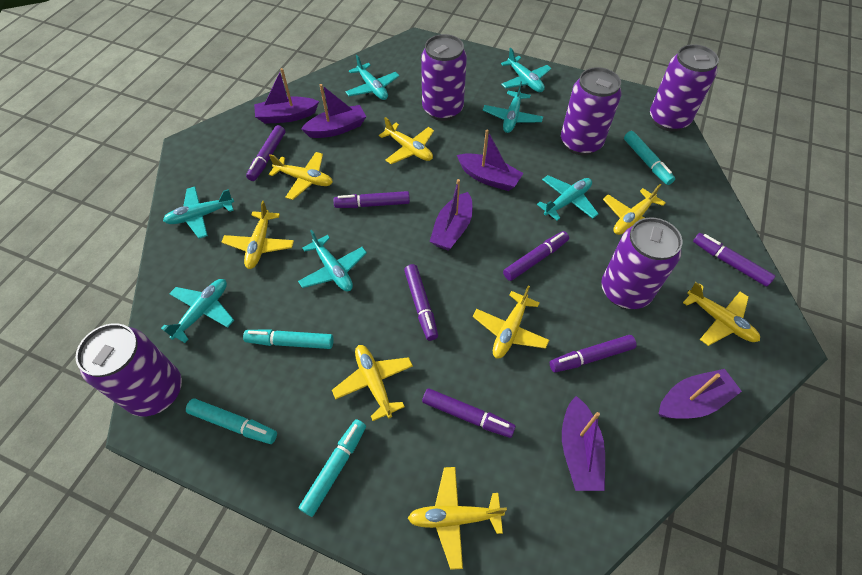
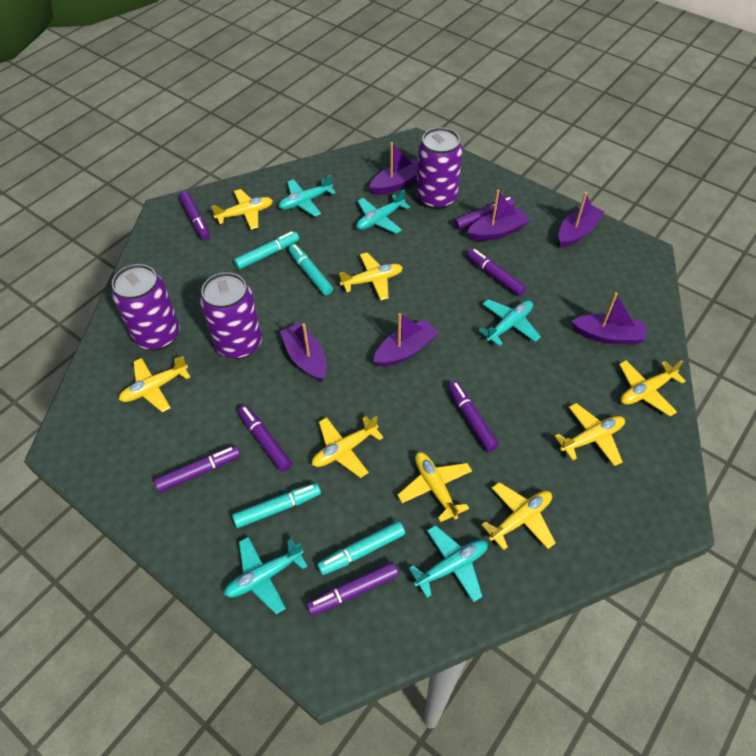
purple can: [75,323,182,416] [421,34,467,121] [561,67,621,155] [601,217,682,309] [650,44,719,131] = 5 -> [112,264,180,350] [200,272,262,359] [416,127,463,210] = 3
turquoise plane: [161,279,234,343] [163,187,234,239] [298,230,367,291] [346,55,399,100] [483,81,543,133] [501,48,551,92] [537,175,599,221] = 7 -> [224,537,308,614] [279,175,336,217] [356,189,410,234] [409,525,488,602] [478,299,541,346] = 5

